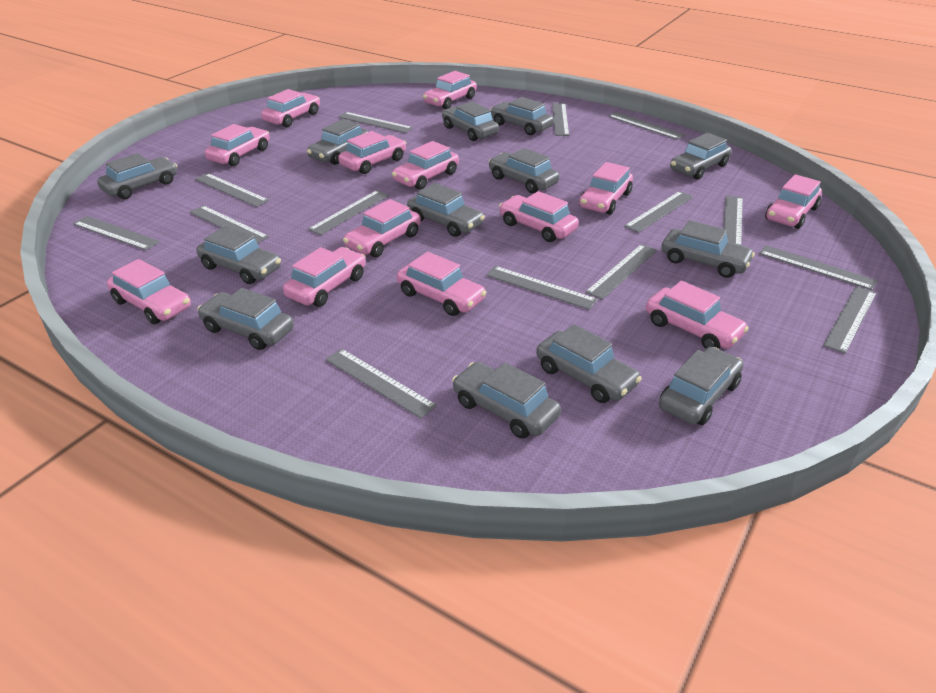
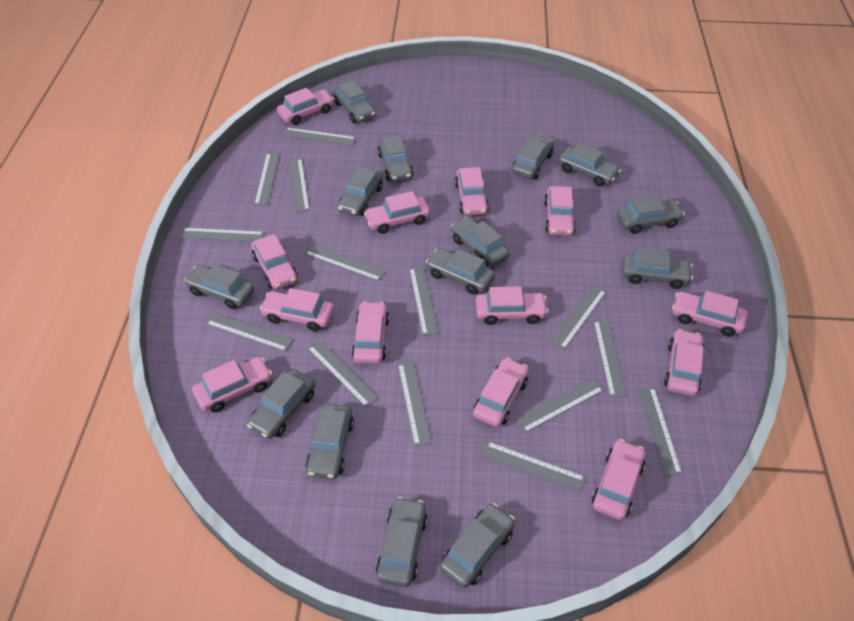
grey car: [97,153,177,199] [196,226,281,284] [197,288,294,350] [307,119,368,165] [407,183,485,237] [442,102,499,141] [452,362,561,438] [489,148,559,193] [490,97,554,135] [536,324,642,403] [659,347,743,425] [661,220,755,278] [670,133,732,180] = 13 -> [184,264,255,309] [247,370,315,439] [306,404,354,479] [333,80,376,123] [337,167,383,216] [376,497,428,587] [377,135,414,182] [426,248,495,295] [440,503,515,588] [451,217,510,267] [512,135,554,179] [558,142,621,187] [617,195,685,234] [622,248,693,289] = 14

